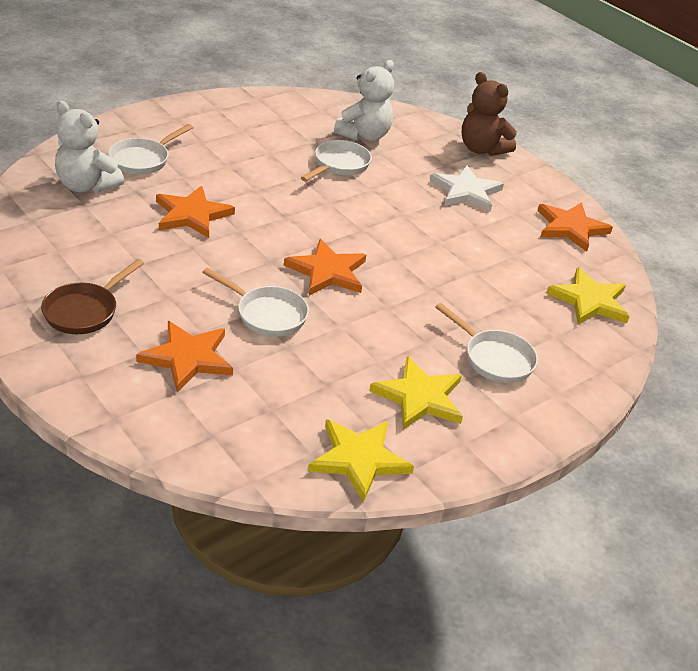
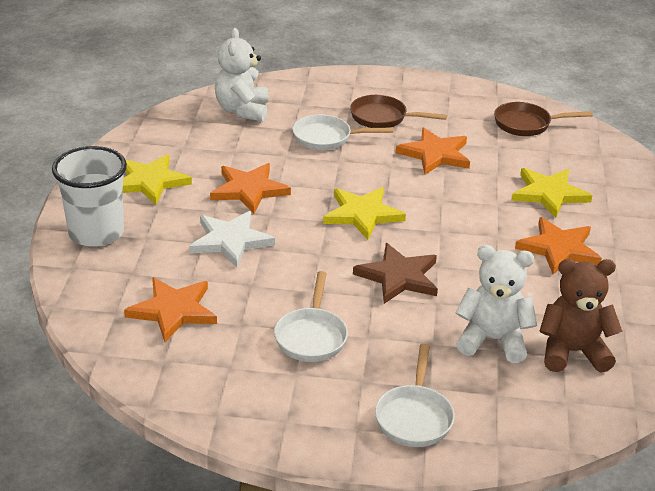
brown pan: [41,259,144,334] = 1 -> [350,95,447,128] [494,102,593,136] = 2
brown star: none = 0 -> [353,243,438,304] = 1
white cup: none = 0 -> [52,146,127,247] = 1
white pan: [108,124,193,175] [202,268,309,337] [301,140,372,181] [435,303,538,383] = 4 -> [274,271,348,362] [292,115,393,150] [375,343,455,447] = 3

